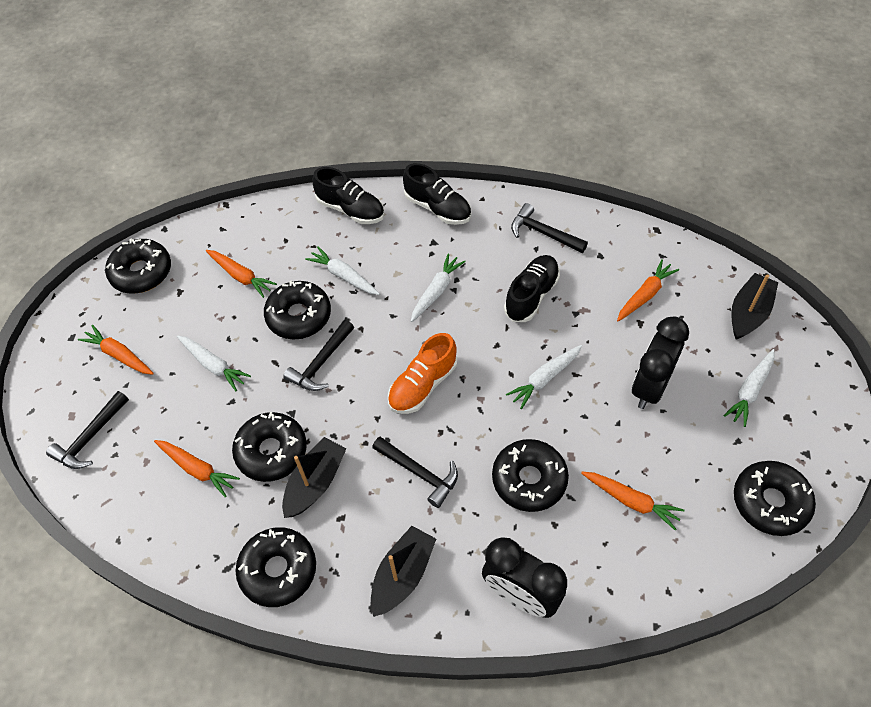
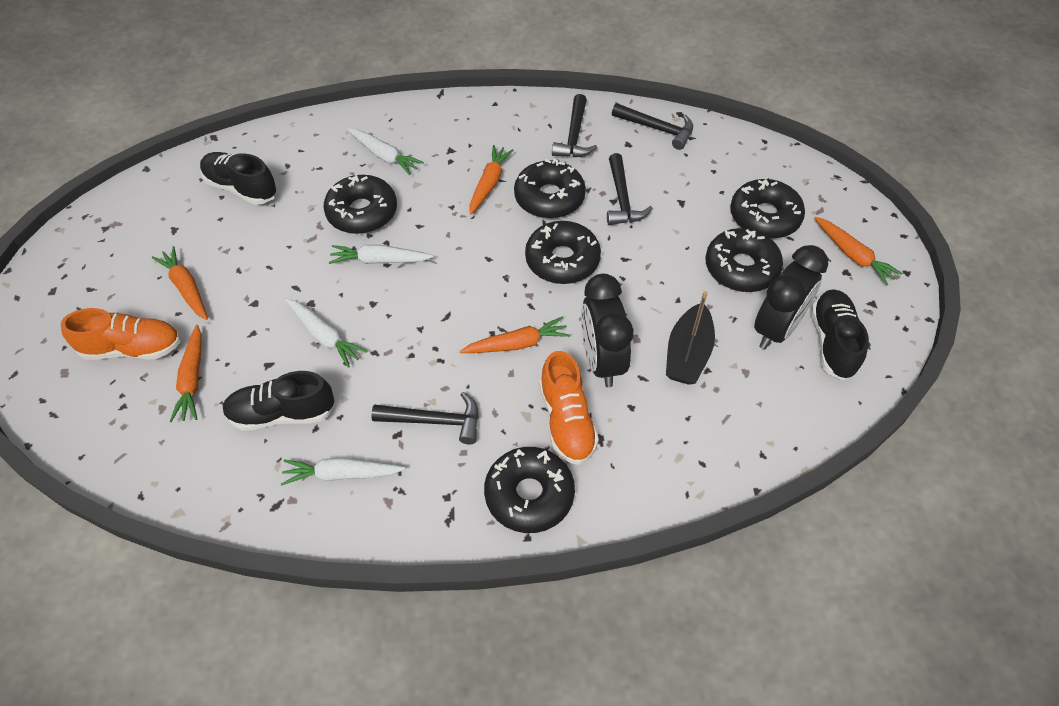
black boat: [282,437,347,518] [371,526,436,617] [732,273,778,340] = 3 -> [666,291,715,385] = 1
orange shoe: [388,333,457,414] = 1 -> [61,308,181,360] [539,351,599,465] = 2
white carrot: [177,335,251,391] [305,246,380,295] [411,253,466,322] [506,345,582,409] [723,349,775,427] = 5 -> [281,458,405,486] [286,299,367,368] [329,245,434,264] [347,128,424,175] = 4

